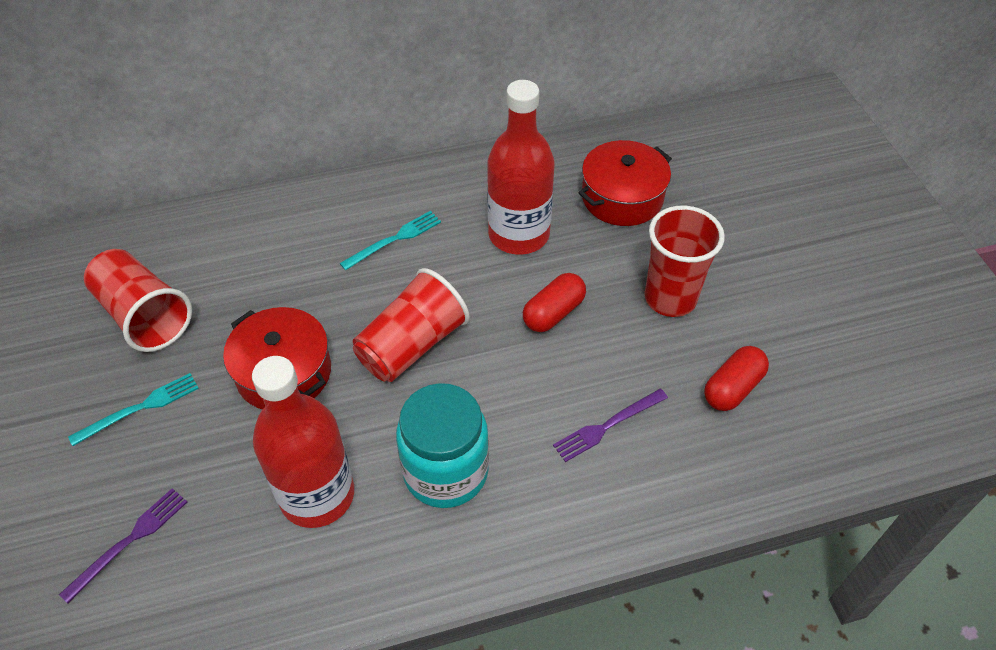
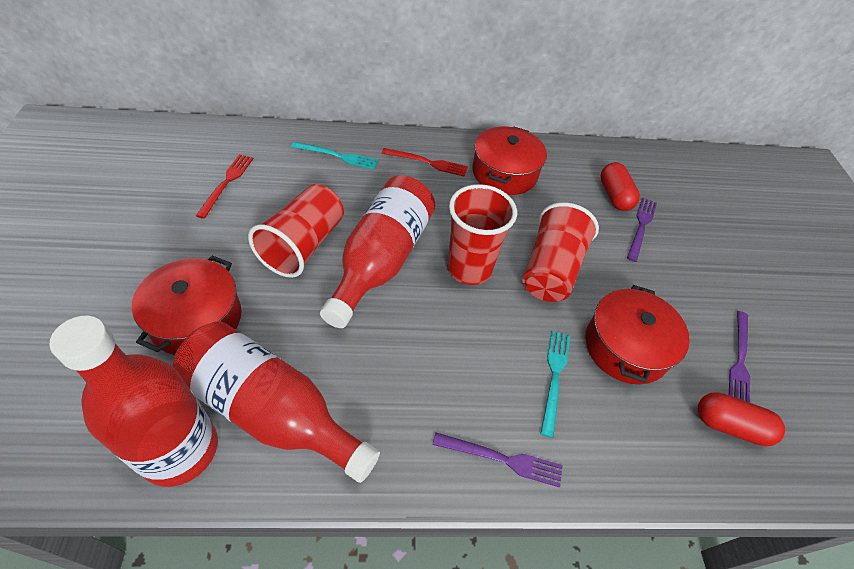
purple fork: [59,488,187,603] [553,389,668,462] = 2 -> [432,432,563,488] [627,198,657,262] [729,311,750,403] = 3
red bottle: [252,356,354,528] [487,80,555,255] = 2 -> [50,316,218,487] [172,321,380,483] [320,175,435,328] = 3
red fork: none = 0 -> [196,154,254,219] [382,148,468,177] = 2
red pot: [223,307,331,409] [579,140,672,226] = 2 -> [132,256,241,355] [472,126,547,195] [585,285,690,384] = 3
turquoise jar: [396,383,489,508] = 1 -> none = 0

